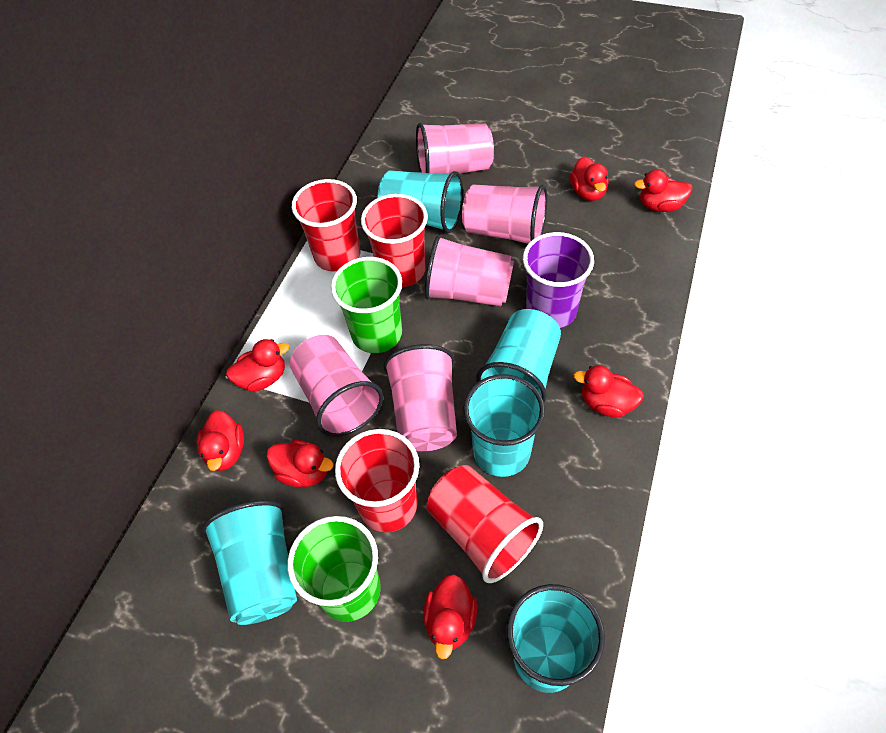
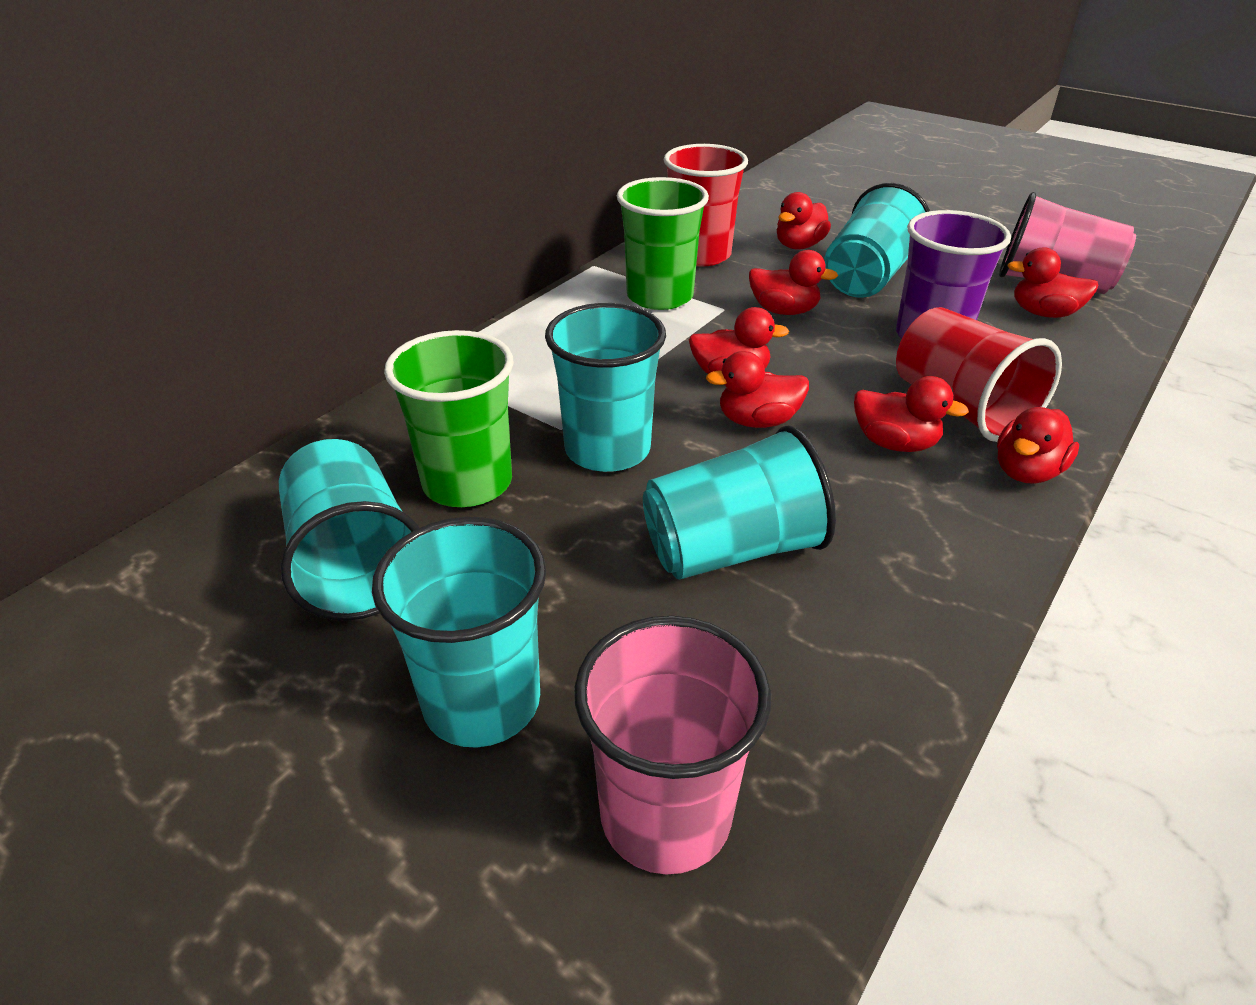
pink cup: [290,335,383,437] [383,344,457,451] [416,123,494,174] [425,235,514,306] [462,184,547,244] = 5 -> [574,616,771,875] [999,192,1136,294] = 2
red cup: [292,179,360,271] [335,429,419,533] [361,194,428,287] [426,465,543,583] = 4 -> [663,144,748,267] [896,307,1062,442] = 2

